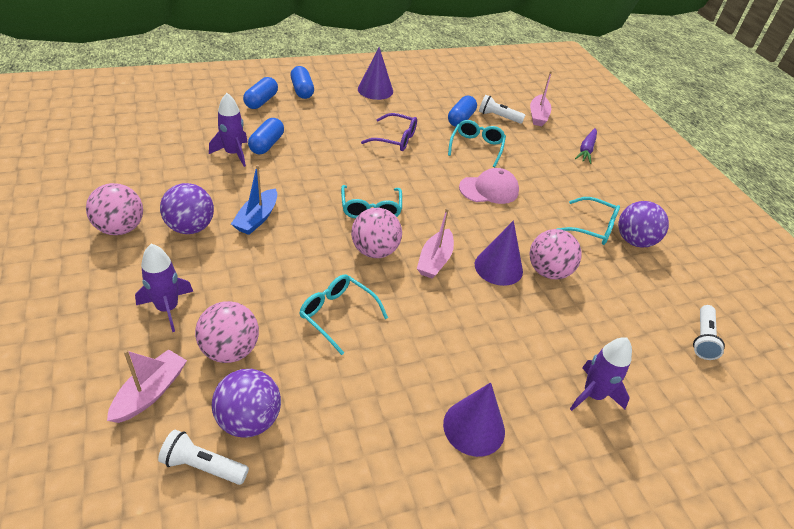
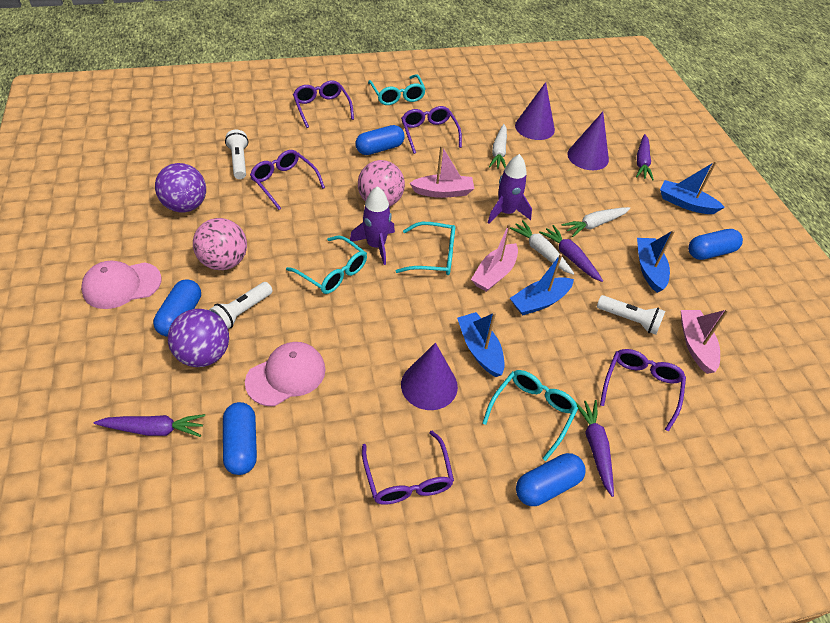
blue boat: [231,165,277,235] = 1 -> [457,312,505,377] [510,254,574,315] [637,230,675,293] [660,161,725,214] = 4
blue capsule: [243,77,278,109] [248,118,284,155] [290,66,314,99] [448,96,477,127] = 4 -> [153,280,201,337] [223,402,257,475] [355,125,405,155] [516,453,586,506] [688,229,743,260] = 5
pink ball: [86,183,143,235] [195,301,259,363] [351,208,402,258] [530,229,582,279] = 4 -> [193,218,247,270] [358,160,405,207] = 2
pink cap: [459,168,519,204] = 1 -> [81,261,162,309] [245,342,326,406] = 2
purple ball: [160,183,214,234] [212,369,281,438] [618,201,669,248] = 3 -> [155,163,206,212] [168,309,229,367] = 2
purple carrot: [575,128,597,164] = 1 -> [94,414,205,437] [539,225,603,282] [576,400,614,497] [636,134,654,180] = 4
purple glasses: [361,113,417,151] = 1 -> [250,150,325,210] [293,80,354,128] [362,431,454,505] [401,106,462,154] [600,349,686,432] = 5
purple rocket: [135,244,193,332] [209,93,248,167] [570,338,632,411] = 3 -> [350,186,395,265] [487,154,532,224] = 2
white carrot: none = 0 -> [489,124,507,169] [510,220,574,275] [561,207,630,237] = 3

